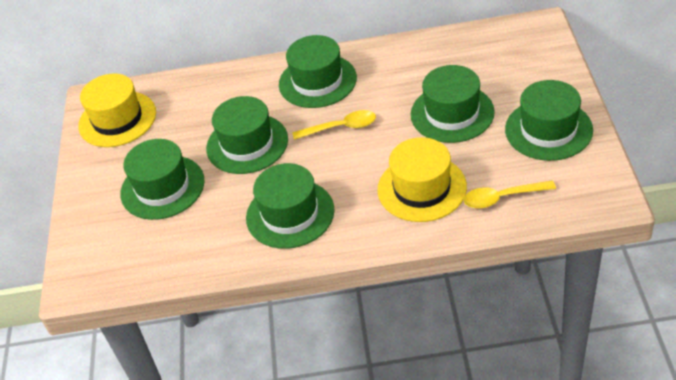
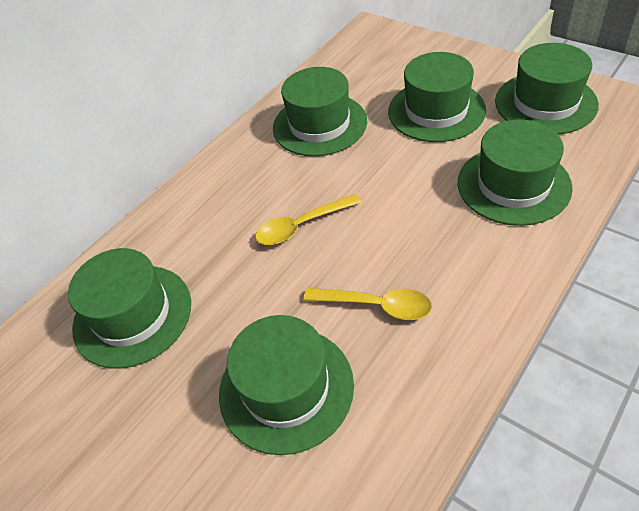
yellow hat: [78,73,156,147] [377,137,467,222] = 2 -> none = 0

